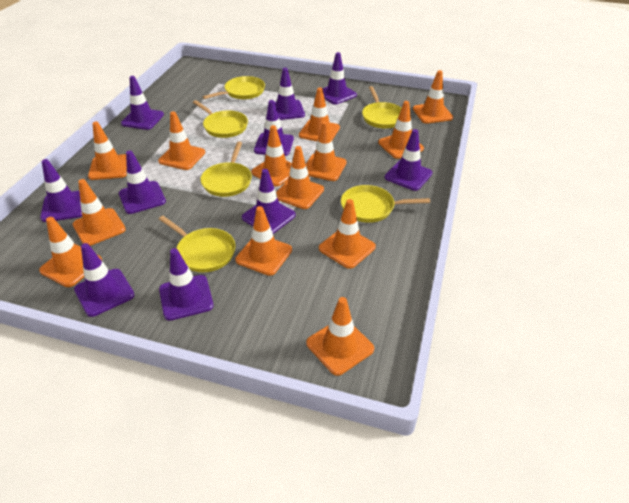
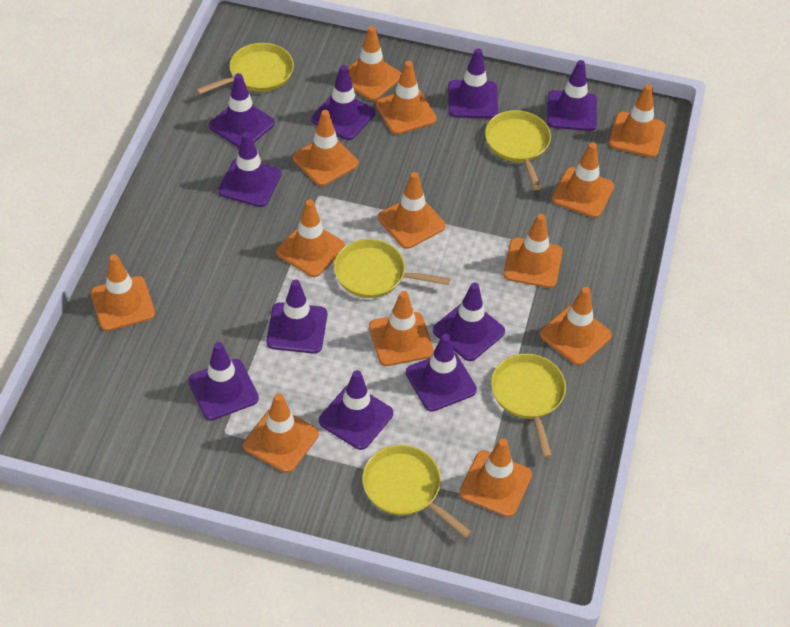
yellow pan: [159,216,235,272] [193,100,248,138] [201,141,252,197] [203,76,265,99] [341,185,430,223] [362,86,401,128] = 6 -> [196,43,294,95] [334,239,450,298] [362,445,471,538] [485,110,551,190] [491,354,566,458] = 5

